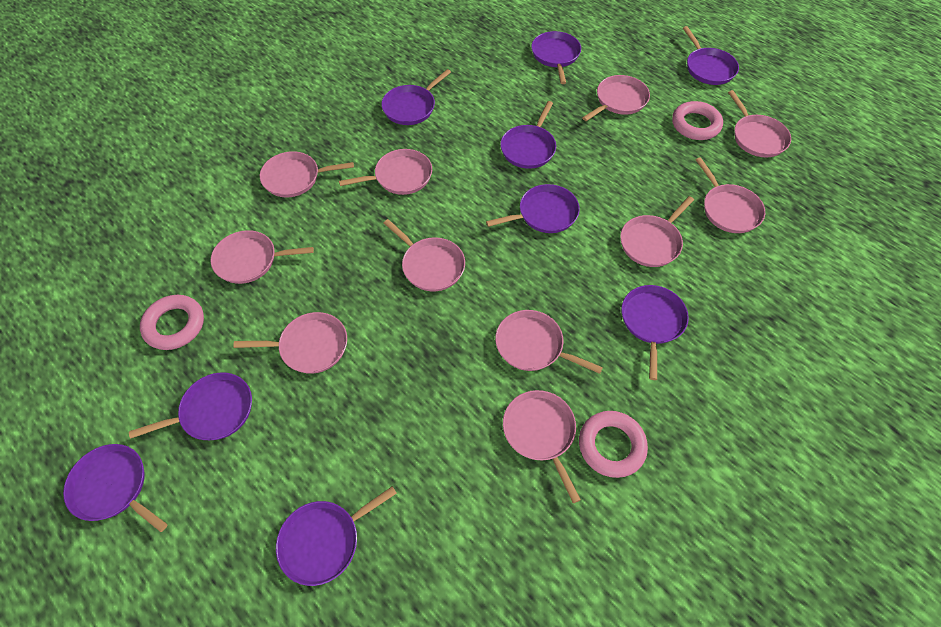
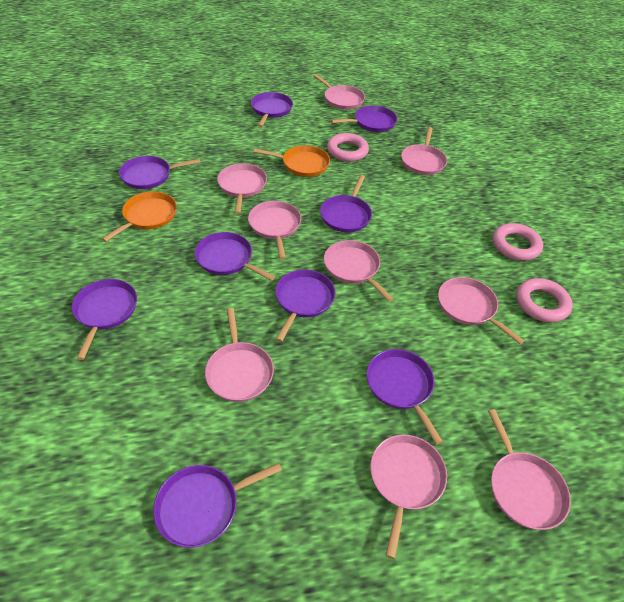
orange pan: none = 0 -> [102,192,177,242] [254,145,330,177] = 2
pink pan: [211,230,314,284] [233,312,347,374] [260,151,354,197] [339,149,432,195] [384,219,465,291] [495,310,603,374] [503,390,581,503] [582,75,650,121] [620,196,694,267] [696,157,765,233] [728,90,791,158] = 11 -> [205,308,274,402] [217,163,267,214] [248,201,301,259] [313,74,365,110] [324,240,394,302] [370,434,447,559] [401,127,447,175] [438,277,525,344] [488,409,571,530] = 9

